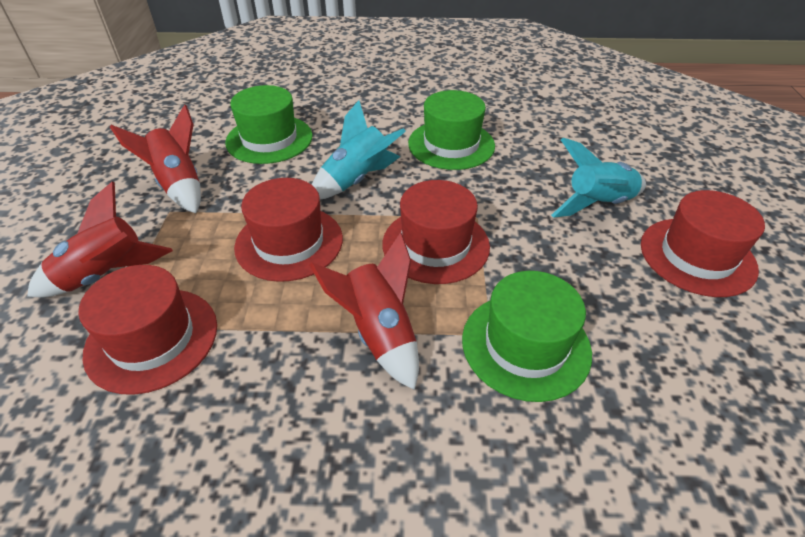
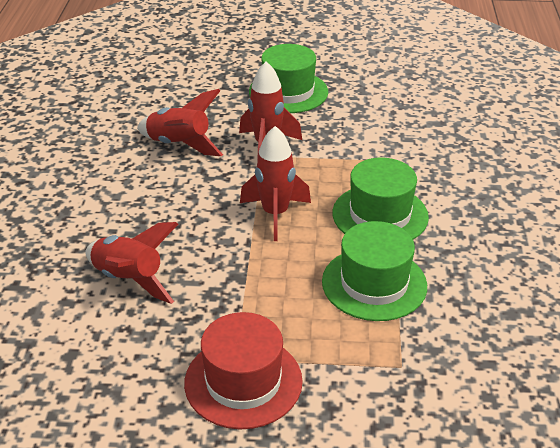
red hat: [79,265,217,395] [234,178,343,282] [382,180,490,284] [641,190,765,297] = 4 -> [184,312,303,429] = 1
red rocket: [27,182,173,298] [110,104,201,213] [309,232,419,390] = 3 -> [85,222,178,304] [137,89,223,156] [239,61,302,154] [240,126,311,241] = 4
turquoise rocket: [312,100,406,200] [551,138,646,218] = 2 -> none = 0

